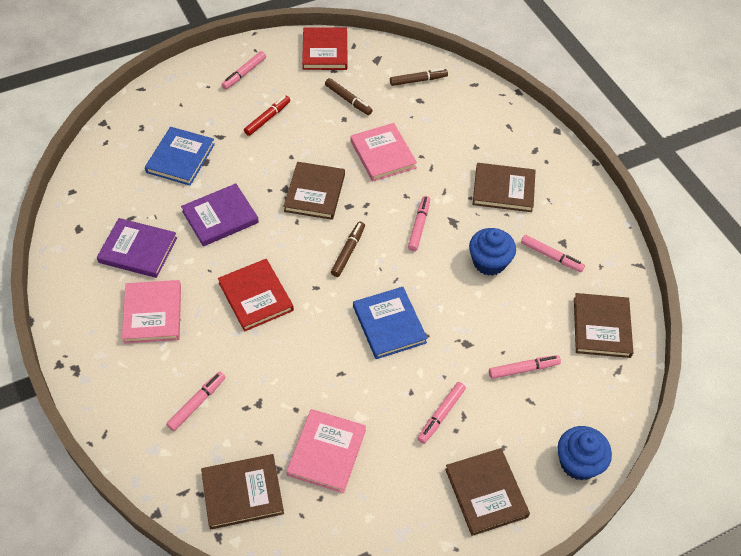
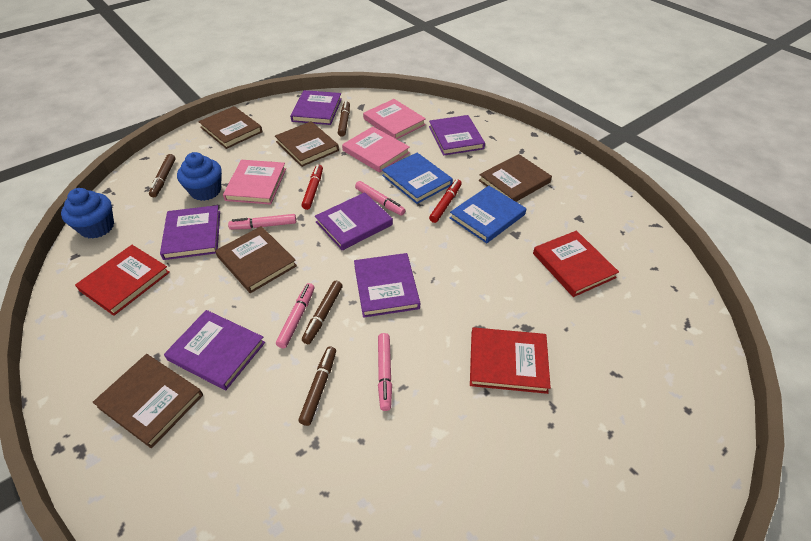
brown marker: [325,78,373,115] [331,222,365,277] [390,68,448,86] = 3 -> [149,154,176,197] [298,346,336,426] [302,281,343,344] [338,101,350,137] = 4
pink marker: [166,372,225,431] [221,51,266,89] [408,196,430,251] [417,382,466,444] [489,355,561,379] [521,235,585,272] = 6 -> [228,214,296,230] [276,283,315,348] [355,181,406,216] [378,333,392,411] = 4
purple book: [97,218,177,278] [181,183,259,246] = 2 -> [160,205,220,260] [164,310,265,390] [290,90,342,125] [315,192,393,251] [354,253,420,318] [429,115,485,156] = 6
red book: [218,259,294,332] [302,27,348,70] = 2 -> [75,245,170,316] [470,327,551,394] [533,231,619,297] = 3
red marker: [244,96,290,136] = 1 -> [302,165,323,210] [429,179,462,223] = 2

